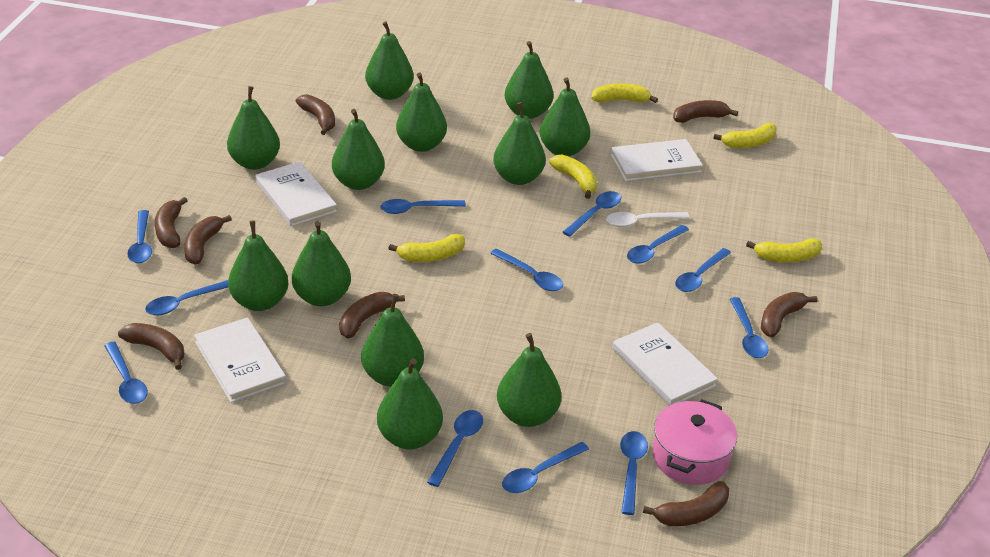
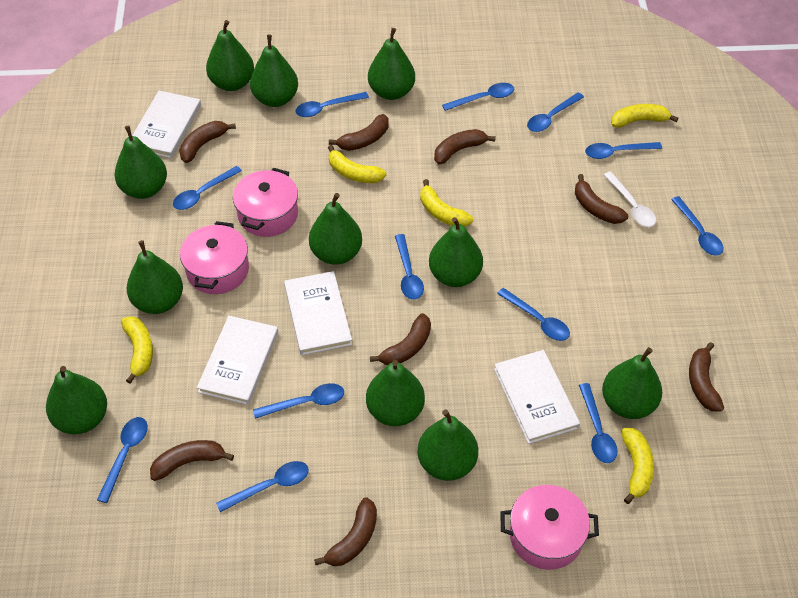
green pear: [227,86,280,170] [228,221,289,311] [292,221,351,306] [332,109,385,190] [361,294,424,387] [365,21,414,100] [377,358,443,449] [396,72,447,152] [493,102,546,185] [497,333,561,427] [505,41,553,119] [540,77,590,157] = 12 -> [46,366,107,434] [115,126,167,199] [127,240,183,314] [206,20,254,91] [250,34,298,107] [309,193,362,265] [366,360,425,426] [368,28,415,100] [417,410,478,481] [429,217,483,287] [602,347,662,419] = 11
pink pot: [653,399,737,485] = 1 -> [180,221,249,294] [233,168,298,237] [501,485,599,570] = 3

